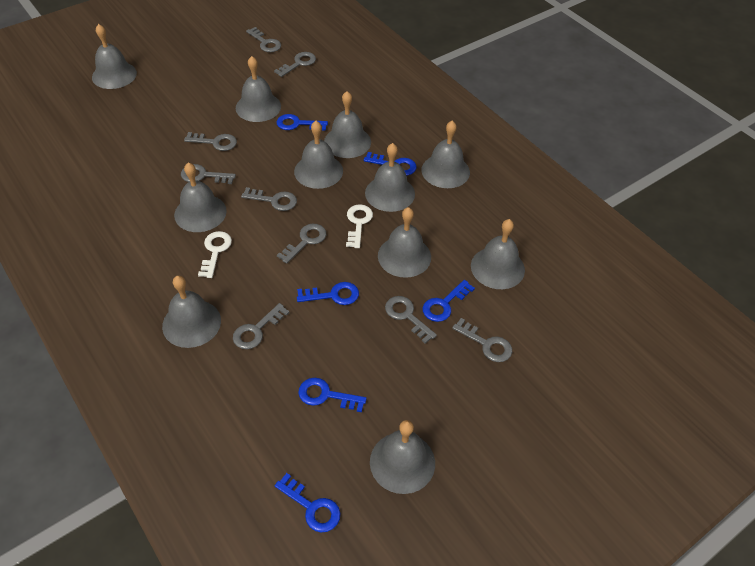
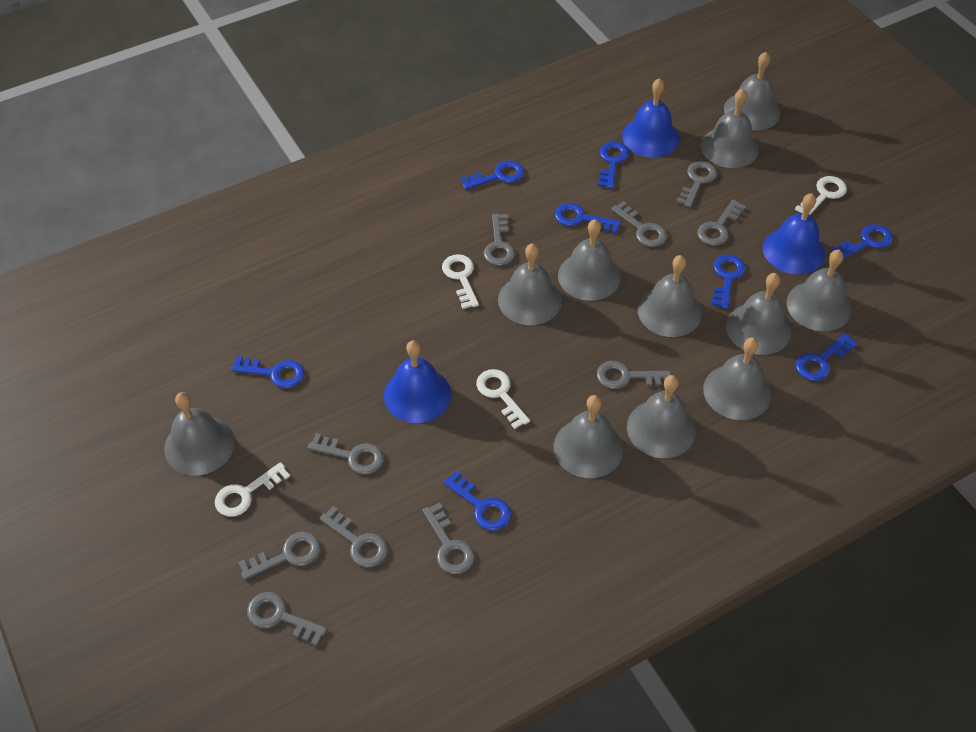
blue bell: none = 0 -> [384,340,451,423] [622,78,680,158] [763,193,825,275] = 3
blue key: [275,473,341,533] [277,114,328,131] [297,282,359,305] [298,378,367,412] [364,152,417,175] [423,280,475,322] = 6 -> [231,356,304,388] [443,470,511,530] [460,160,524,190] [555,203,621,234] [598,142,629,189] [712,255,746,309] [796,333,857,381] [831,224,893,259] = 8
grey key: [181,164,236,184] [184,132,237,151] [233,303,290,349] [241,187,297,211] [246,27,281,52] [274,52,316,77] [277,224,326,264] [385,296,437,344] [452,318,512,362] = 9 -> [238,532,321,580] [247,592,327,646] [308,433,384,474] [320,506,388,567] [423,503,475,574] [484,214,515,266] [597,361,671,389] [611,201,667,247] [676,161,717,207] [697,200,746,246] = 10
white key: [198,231,232,278] [346,204,373,248] = 2 -> [215,462,290,517] [442,254,479,309] [476,369,530,429] [795,176,847,215] = 4

